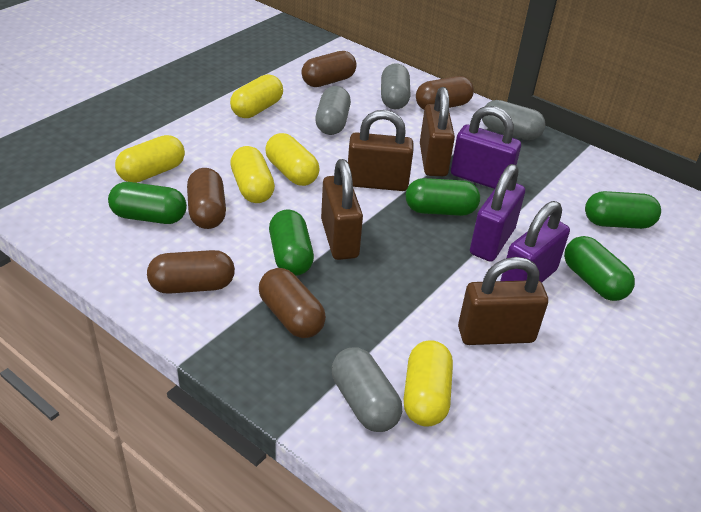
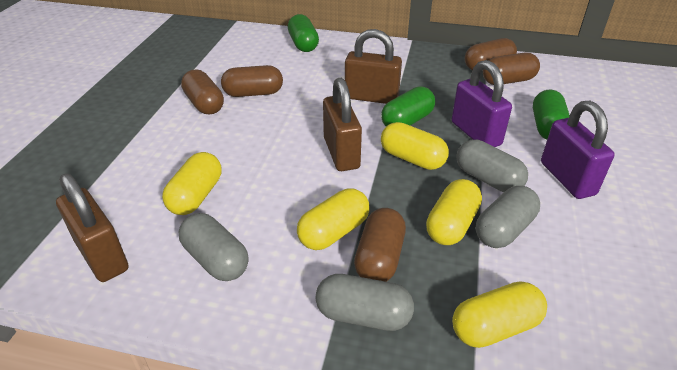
brown padlock: [321,159,363,260] [348,110,413,191] [420,87,455,176] [458,257,548,345] = 4 -> [56,174,128,282] [323,78,362,171] [345,29,402,104] = 3
green capsule: [108,182,187,224] [269,210,314,276] [406,178,480,216] [564,236,635,301] [585,191,661,229] = 5 -> [288,14,319,52] [381,86,435,126] [533,90,570,139] = 3
purple padlock: [451,106,521,189] [470,164,525,262] [500,201,570,283] = 3 -> [452,60,512,147] [541,101,615,199] = 2

